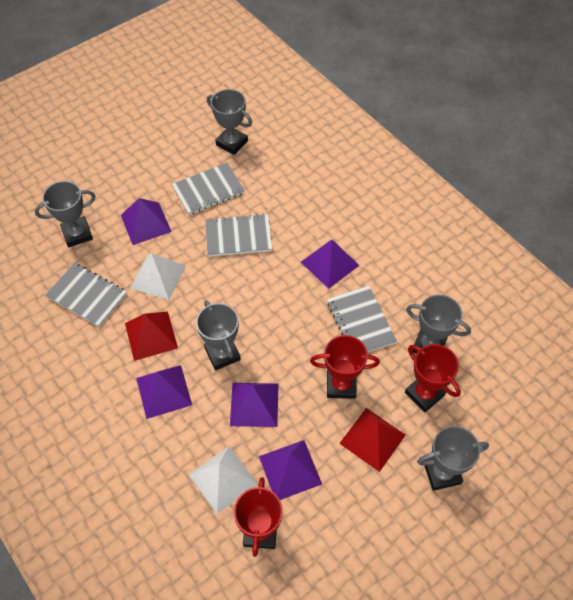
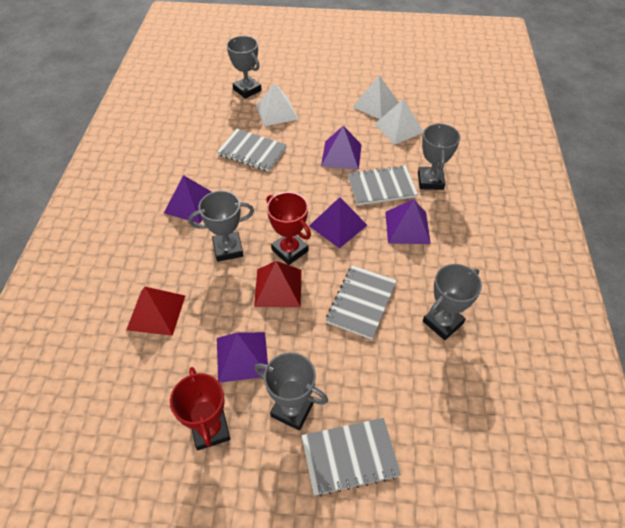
red trophy: [234,477,283,557] [310,335,380,399] [405,344,461,412] = 3 -> [170,367,230,450] [267,192,311,265] = 2
white pyramid: [130,253,186,300] [189,446,258,514] = 2 -> [256,83,299,126] [353,75,399,119] [374,99,423,144] = 3

